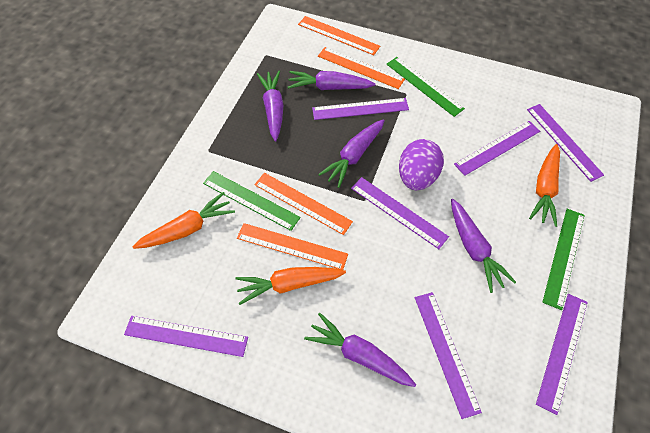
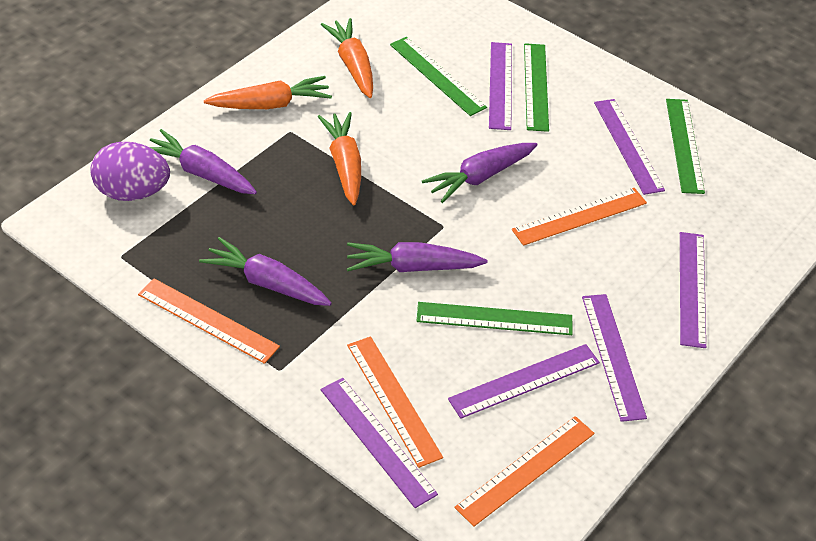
green ruler: [203,171,301,231] [387,57,465,117] [542,209,585,310] = 3 -> [390,37,487,116] [417,302,573,335] [524,43,549,132] [666,99,705,194] = 4
purple carrot: [257,71,283,141] [288,71,376,90] [304,313,416,387] [318,119,384,188] [451,199,516,293] = 5 -> [150,129,257,194] [199,237,332,306] [347,242,487,272] [422,143,537,203] = 4
purple ruler: [124,316,248,357] [312,98,409,120] [351,177,449,249] [415,292,482,419] [454,121,540,176] [527,104,604,182] [536,294,588,415] = 7 -> [321,378,438,508] [448,344,600,419] [489,42,512,130] [582,294,647,422] [594,99,665,195] [680,232,706,348] = 6

